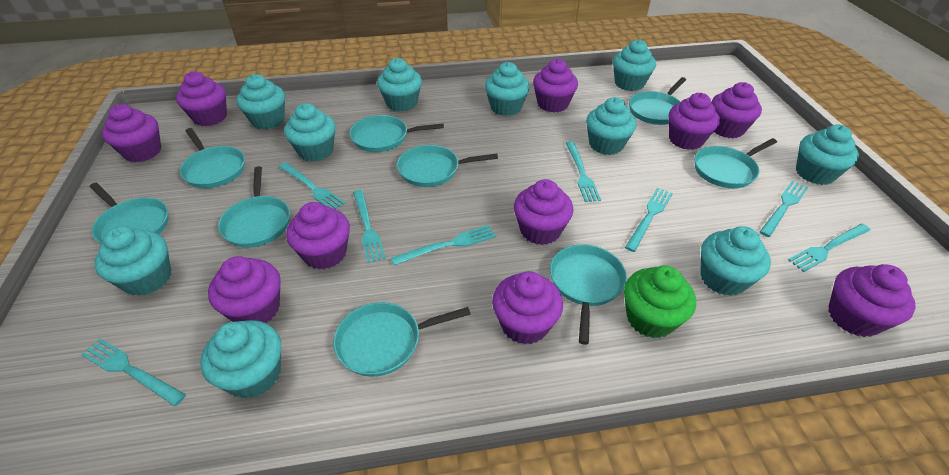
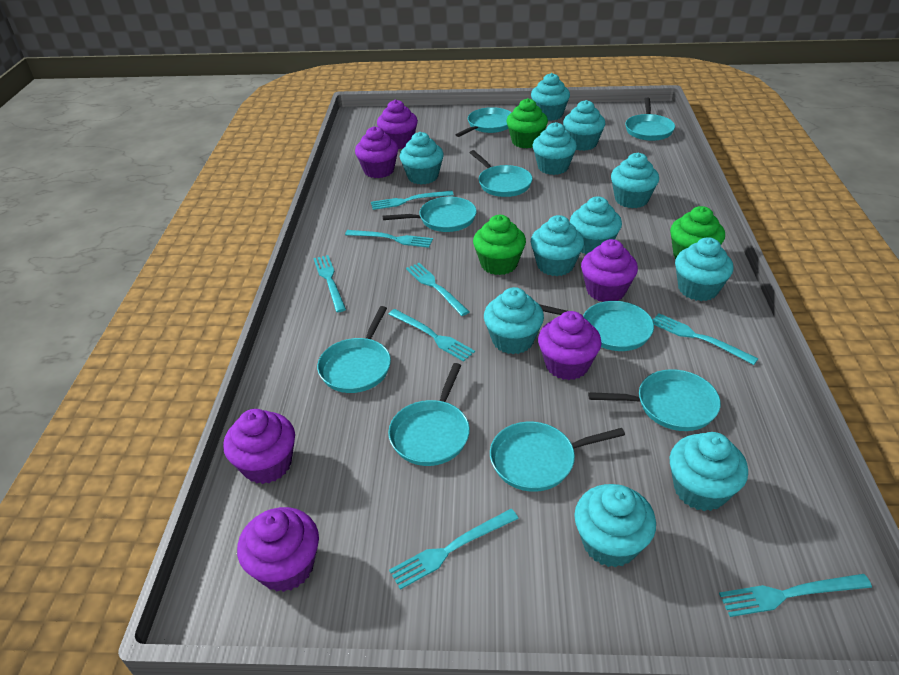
green cupcake: [624,266,696,338] = 1 -> [473,215,526,275] [506,98,548,148] [670,206,725,259] = 3
purple cupcake: [102,104,161,162] [176,71,227,126] [208,256,281,323] [286,202,350,269] [492,271,563,345] [514,179,573,245] [533,59,578,113] [669,93,720,150] [711,82,762,138] [828,264,916,337] = 10 -> [223,409,295,484] [237,507,319,592] [355,126,398,178] [377,100,418,149] [538,311,602,380] [581,239,638,302] = 6
turquoise cupcake: [94,226,171,296] [200,320,281,398] [236,74,285,129] [284,103,336,162] [377,58,422,112] [485,62,530,116] [586,97,636,155] [613,39,656,91] [700,226,771,296] [796,125,859,185] = 10 -> [400,132,444,185] [484,287,544,354] [531,73,570,121] [531,215,584,276] [533,122,577,175] [563,100,605,151] [570,196,622,254] [574,484,656,568] [611,153,659,208] [670,432,748,511] [675,237,733,301] = 11

